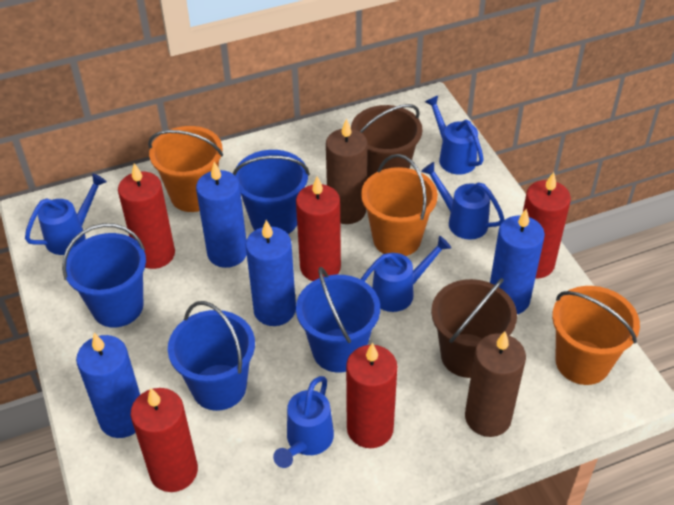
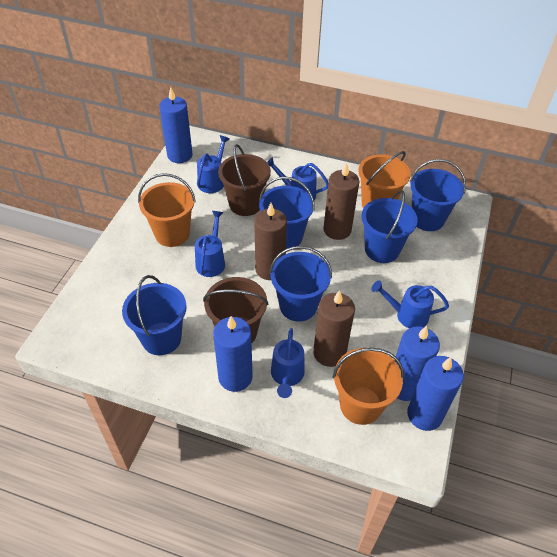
blue bucket: [62,223,146,327] [168,301,255,411] [232,150,310,234] [296,267,380,373] = 4 -> [122,275,187,355] [259,177,315,249] [269,246,332,321] [361,190,418,263] [410,159,466,231] = 5
brown candle: [326,119,367,224] [465,331,526,437] = 2 -> [254,203,287,280] [313,290,355,367] [324,162,359,240] = 3
red candle: [118,163,175,269] [130,388,198,492] [296,177,341,281] [346,343,397,448] [523,172,571,279] = 5 -> none = 0

